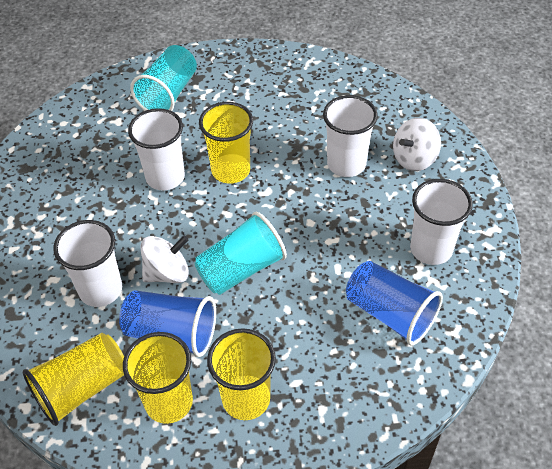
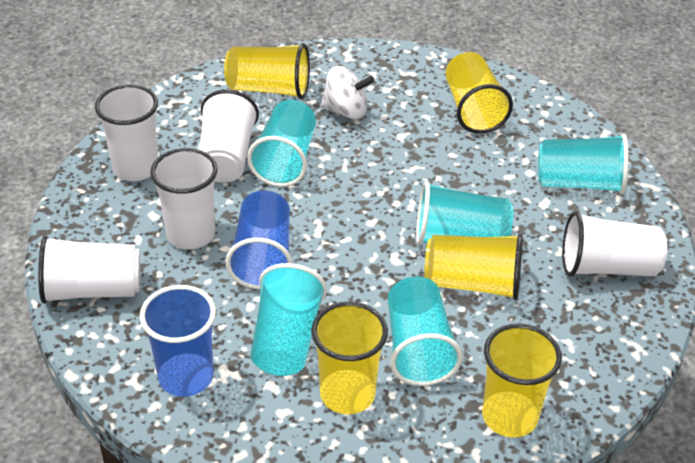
turquoise cup: [130,45,197,111] [195,212,287,295] = 2 -> [247,99,316,187] [250,263,327,376] [388,276,463,386] [416,181,513,245] [538,134,629,194] = 5
white cup: [53,220,122,307] [128,108,185,190] [323,95,378,177] [410,179,473,265] = 4 -> [38,236,140,304] [95,85,158,181] [150,148,218,249] [199,90,259,183] [562,211,667,277] = 5
white spinning top: [140,236,189,283] [393,118,441,171] = 2 -> [321,66,375,120] = 1
yellow cup: [23,333,124,426] [123,332,193,424] [199,102,253,184] [207,328,276,420] = 4 -> [224,43,310,99] [311,301,388,414] [424,234,523,301] [445,52,513,134] [482,323,562,438] = 5

